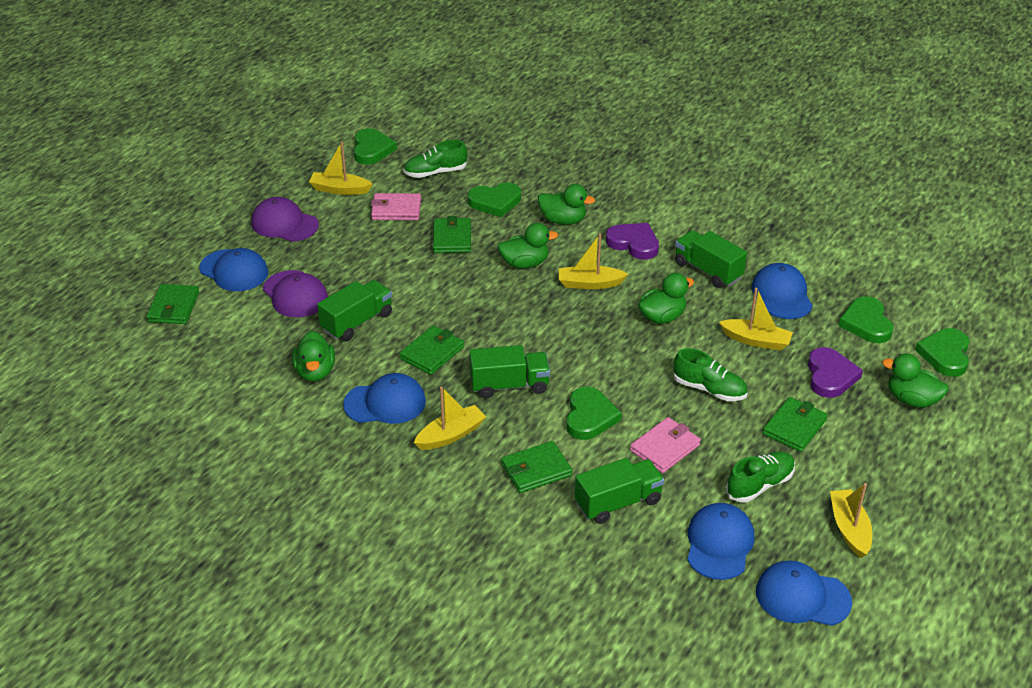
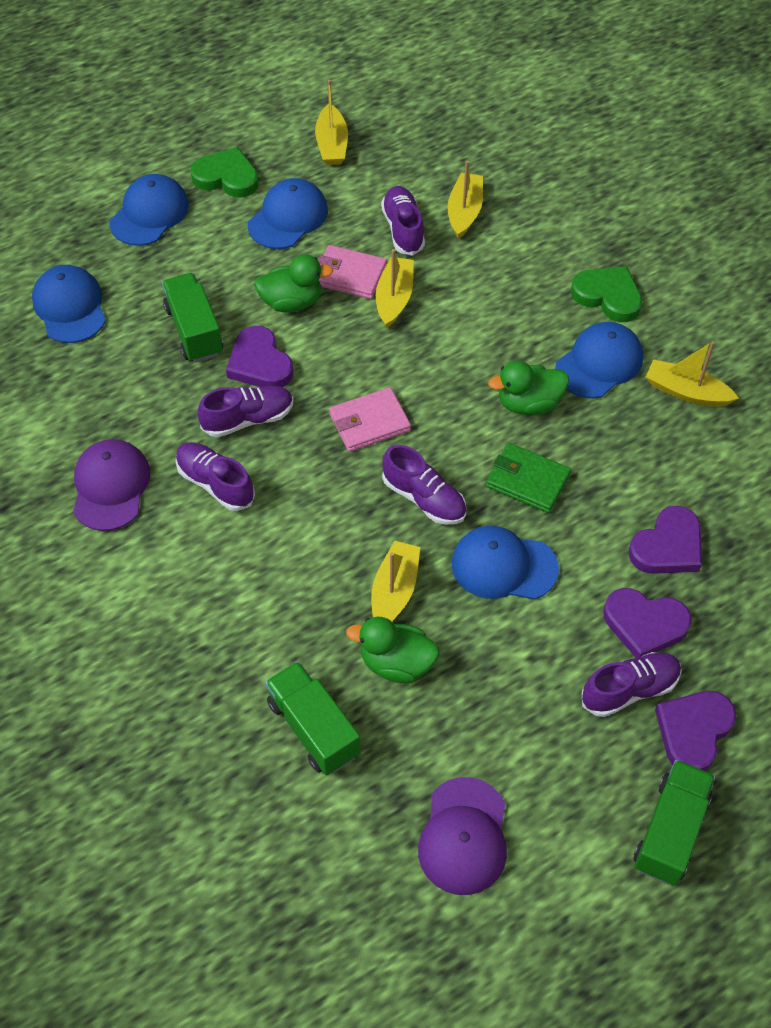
green duck: [292,331,335,382] [498,223,558,268] [538,184,595,225] [638,273,694,324] [882,354,949,408] = 5 -> [254,255,333,312] [346,617,439,683] [488,361,569,415] = 3
green heart: [354,128,397,165] [468,182,521,217] [566,387,622,440] [838,296,893,343] [915,328,970,377] = 5 -> [190,147,259,198] [571,266,642,322] = 2
green shoe: [403,140,467,178] [673,348,748,401] [726,451,795,502] = 3 -> none = 0
green truck: [317,280,392,341] [469,345,550,398] [575,458,664,524] [675,230,747,288] = 4 -> [162,273,223,362] [265,661,361,775] [634,760,715,886] = 3
green wallet: [146,284,199,324] [399,325,464,375] [433,216,471,253] [501,441,572,493] [763,397,828,452] = 5 -> [486,443,571,513] = 1
purple heart: [606,223,659,260] [808,347,863,398] = 2 -> [226,326,294,388] [604,588,692,658] [628,506,702,574] [655,691,736,771] = 4
purple shoe: none = 0 -> [176,442,255,511] [198,386,293,437] [381,186,425,256] [382,445,466,525] [582,652,682,717] = 5

